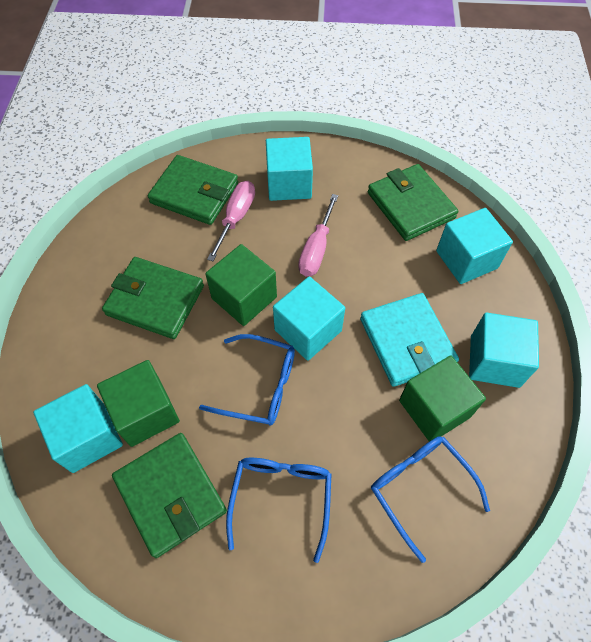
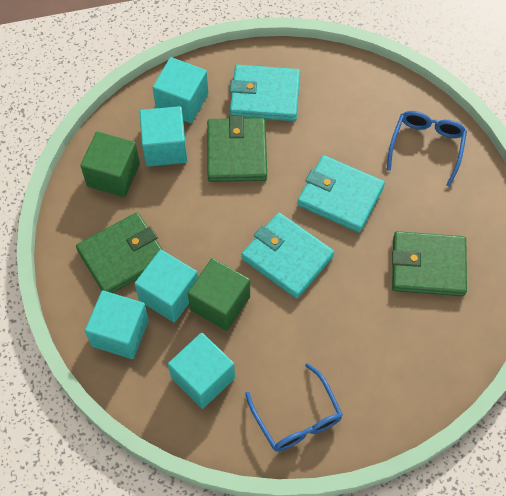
blue glasses: [199,334,295,426] [226,458,331,563] [371,436,490,563] = 3 -> [245,363,343,451] [387,111,467,187] = 2
green cube: [97,360,180,447] [205,244,277,326] [399,355,486,442] = 3 -> [80,131,140,197] [188,258,250,331] = 2
green wallet: [102,257,204,339] [112,433,227,558] [148,155,238,225] [368,164,458,241] = 4 -> [76,212,163,293] [207,115,267,182] [392,231,467,296] = 3
pink screwdriver: [207,181,255,262] [298,194,338,276] = 2 -> none = 0
turquoise wallet: [360,293,459,387] = 1 -> [230,65,300,121] [241,212,334,299] [297,155,385,233] = 3

